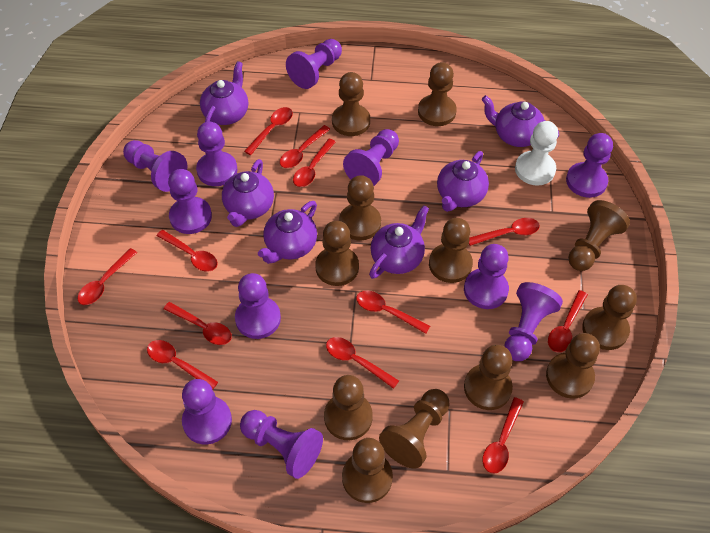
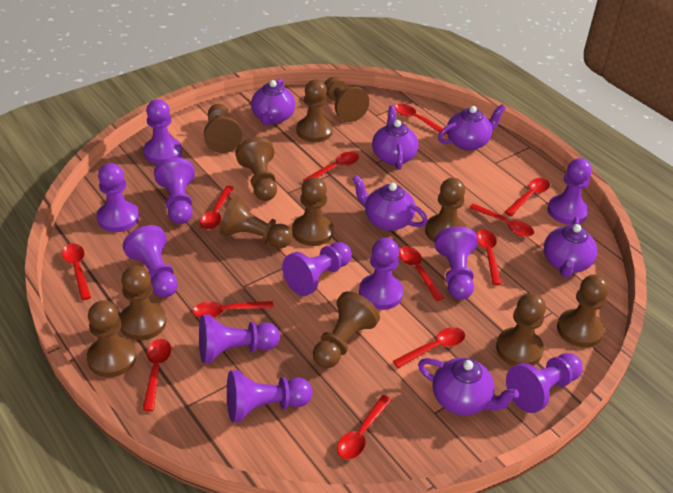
white pawn: [515,121,558,186] = 1 -> none = 0

